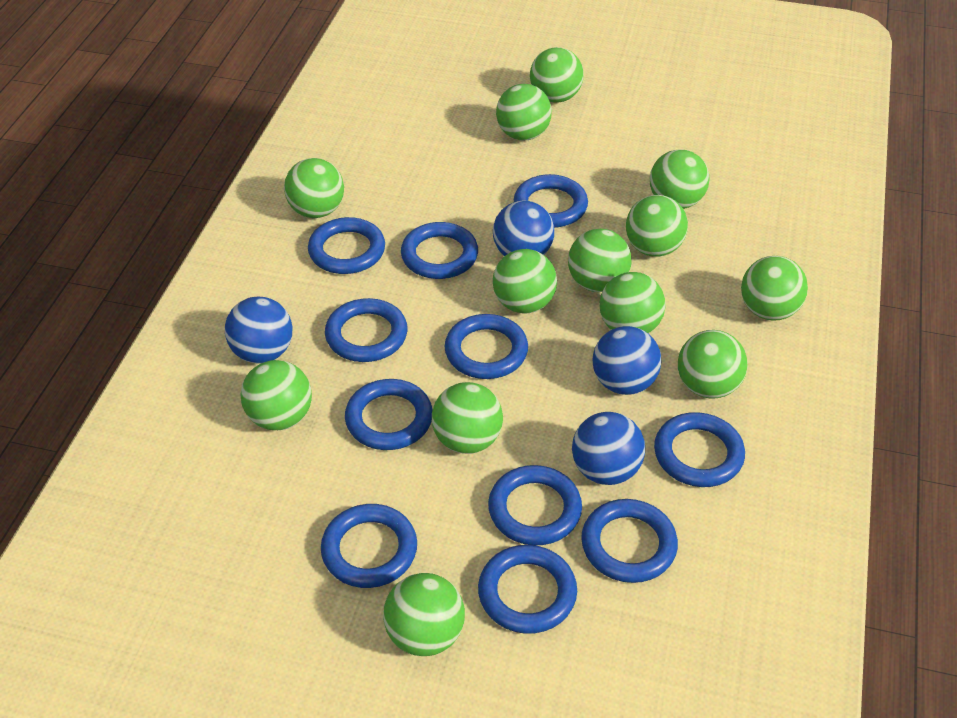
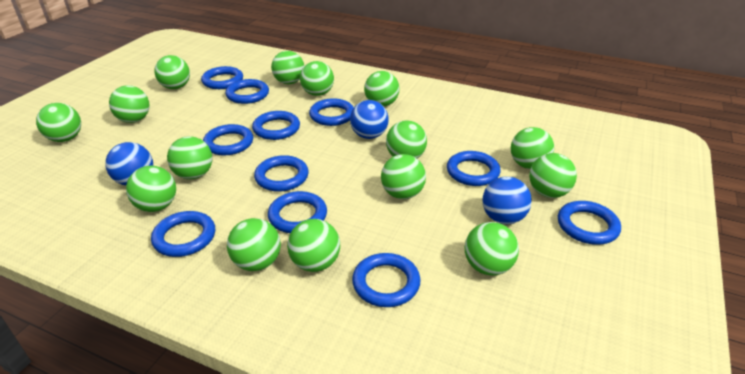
blue ball: [225,297,293,363] [493,201,554,256] [572,412,645,485] [592,326,662,395] = 4 -> [105,142,153,185] [350,100,389,139] [482,177,532,224] = 3
green ball: [240,360,312,430] [284,158,344,218] [383,573,465,656] [432,382,503,454] [493,249,557,313] [496,84,552,140] [530,47,584,103] [568,229,632,292] [599,272,666,333] [626,195,688,257] [650,149,710,209] [678,330,748,399] [741,256,808,321] = 13 -> [36,103,81,142] [109,85,150,123] [126,166,176,212] [154,55,190,89] [167,136,212,179] [227,218,281,271] [271,51,304,84] [287,219,340,272] [300,61,334,96] [364,71,399,107] [381,154,426,199] [386,121,427,158] [465,222,519,275] [511,127,554,169] [529,153,577,198] = 15

